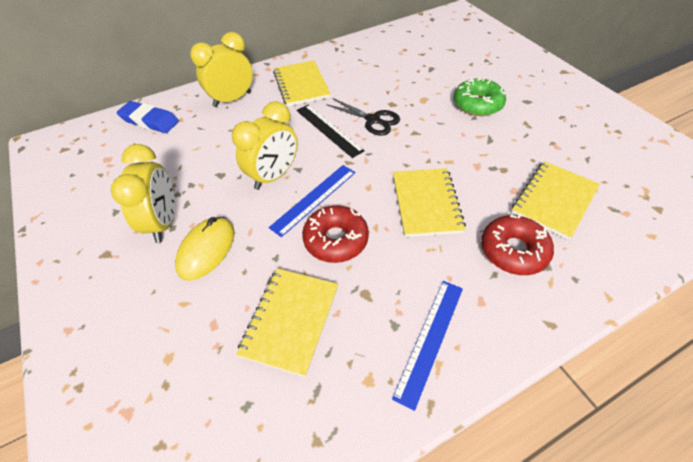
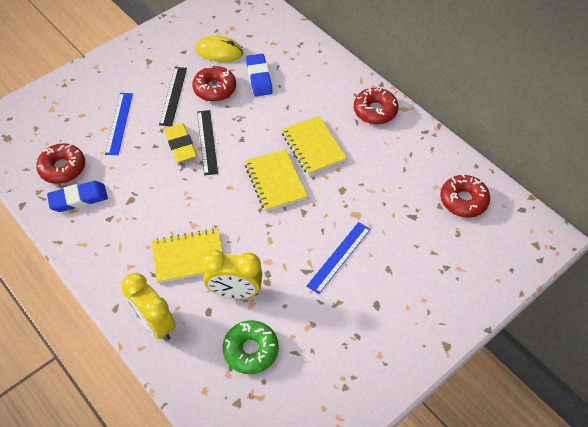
black ruler: [296,105,365,158] = 1 -> [159,67,187,126] [197,110,218,175] = 2
black scissors: [326,98,400,136] = 1 -> none = 0
blue eraser: [117,101,179,133] = 1 -> [47,181,108,212] [246,54,273,96] = 2
red donut: [302,205,369,263] [481,214,554,275] = 2 -> [36,143,85,184] [192,65,236,102] [354,88,398,124] [440,174,490,217] = 4
yellow clock: [111,144,175,243] [190,32,253,107] [232,101,297,190] = 3 -> [121,273,176,341] [201,250,263,299] = 2
yellow eraser: none = 0 -> [164,123,197,162] = 1
yellow notebook: [236,268,338,377] [273,60,330,106] [393,168,466,237] [511,161,600,240] = 4 -> [152,228,223,283] [245,149,308,211] [281,116,347,175] = 3

